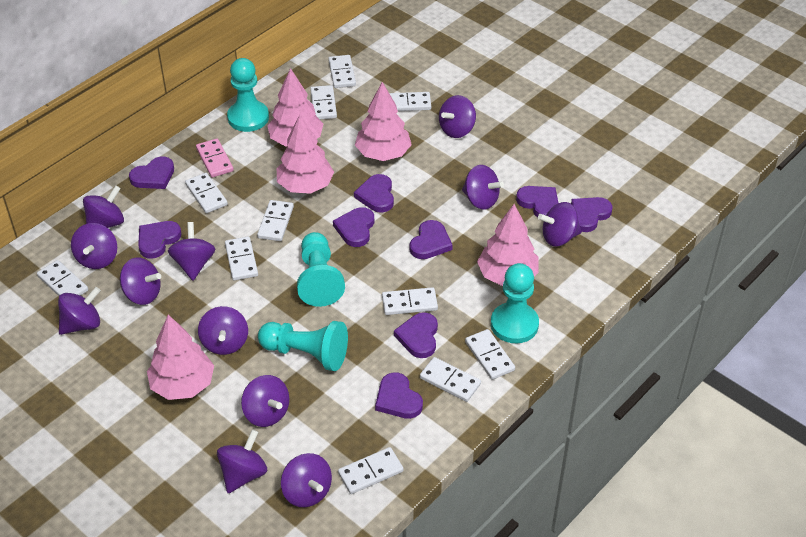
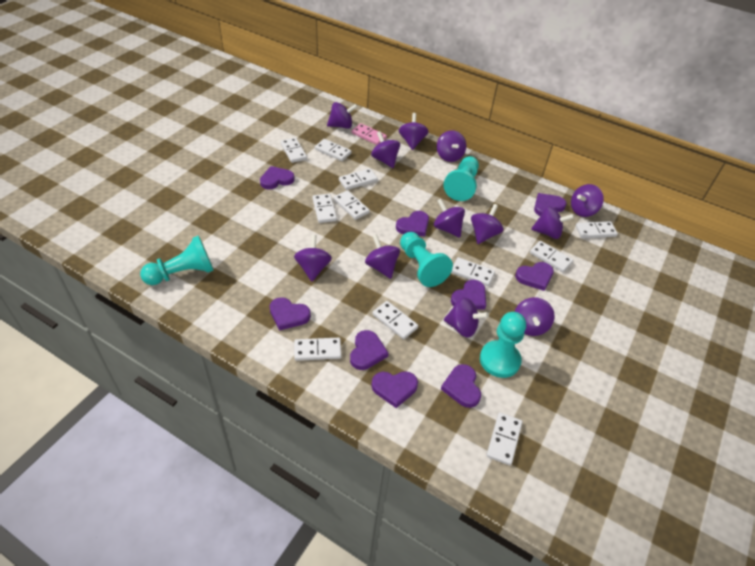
pink tree: [147,315,214,400] [267,68,323,146] [277,114,334,194] [355,82,412,161] [477,204,539,286] = 5 -> none = 0

